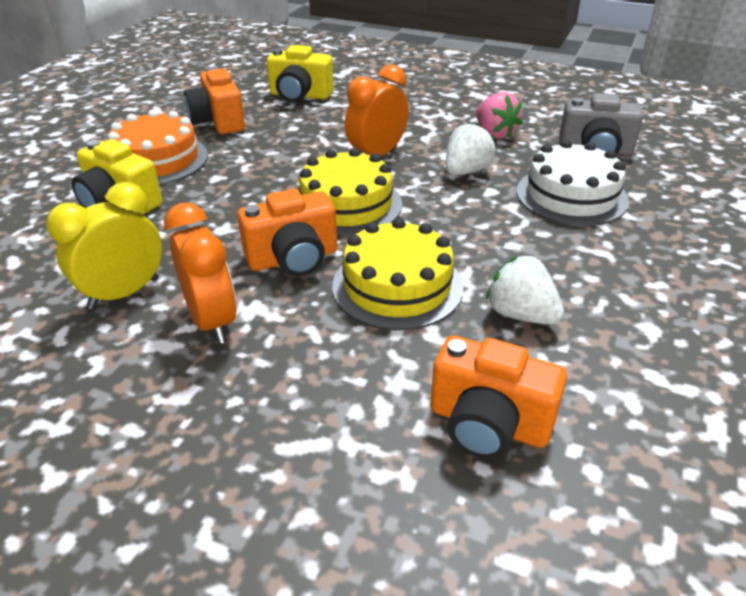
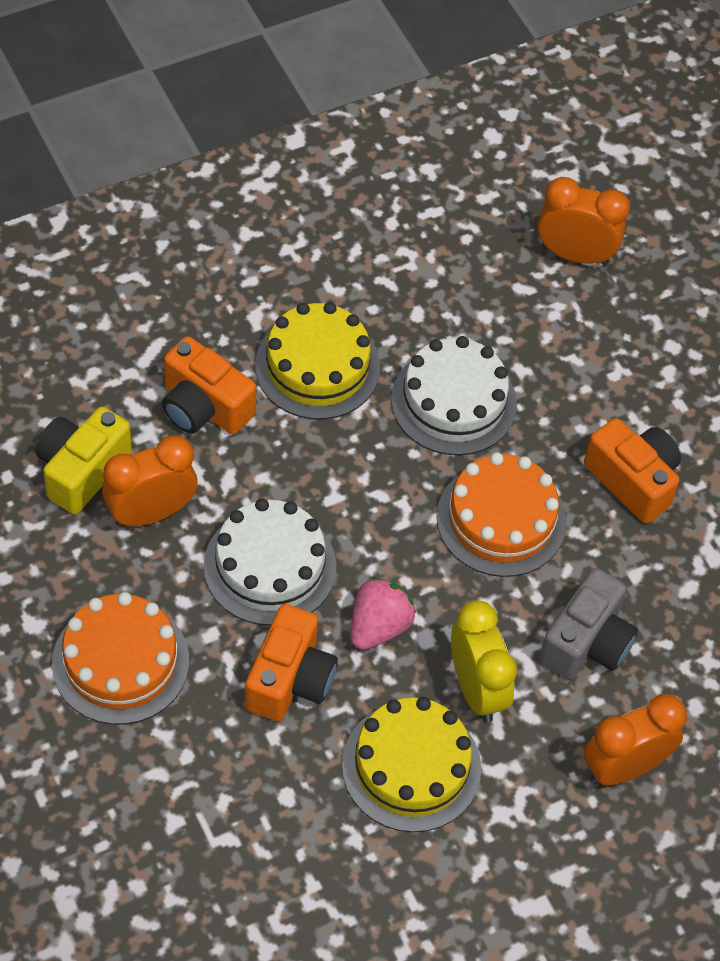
orange cake: [108,109,208,185] = 1 -> [52,592,189,725] [436,452,566,577] = 2
orange clock: [164,203,237,344] [345,65,409,156] = 2 -> [102,435,198,527] [538,177,630,265] [584,694,687,786] = 3
white cake: [517,140,629,226] = 1 -> [204,498,336,626] [391,336,517,455] = 2
white strawberry: [446,123,496,175] [486,255,564,325] = 2 -> none = 0
yellow camera: [71,139,162,214] [267,45,334,102] = 2 -> [36,407,132,514] = 1

